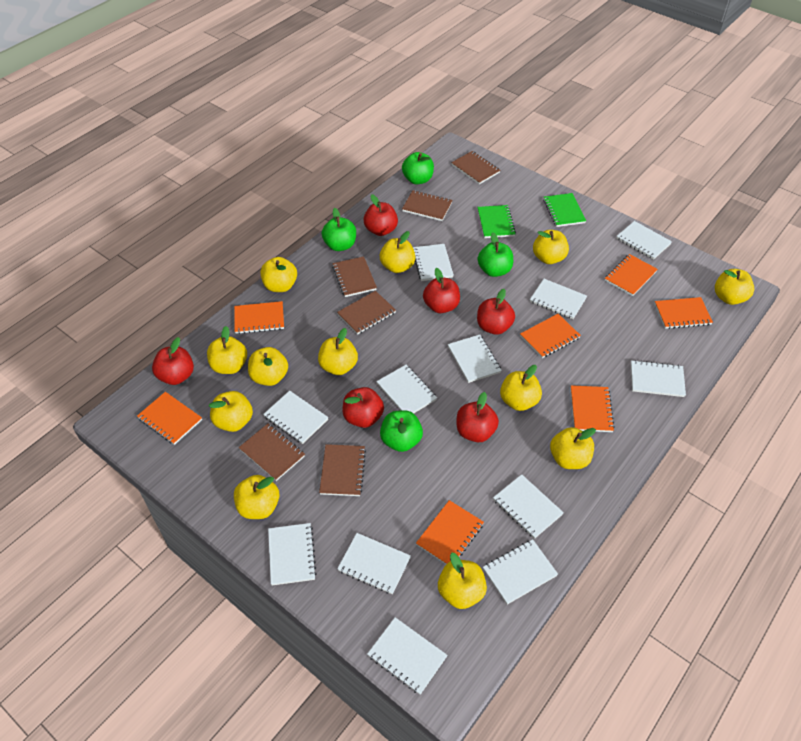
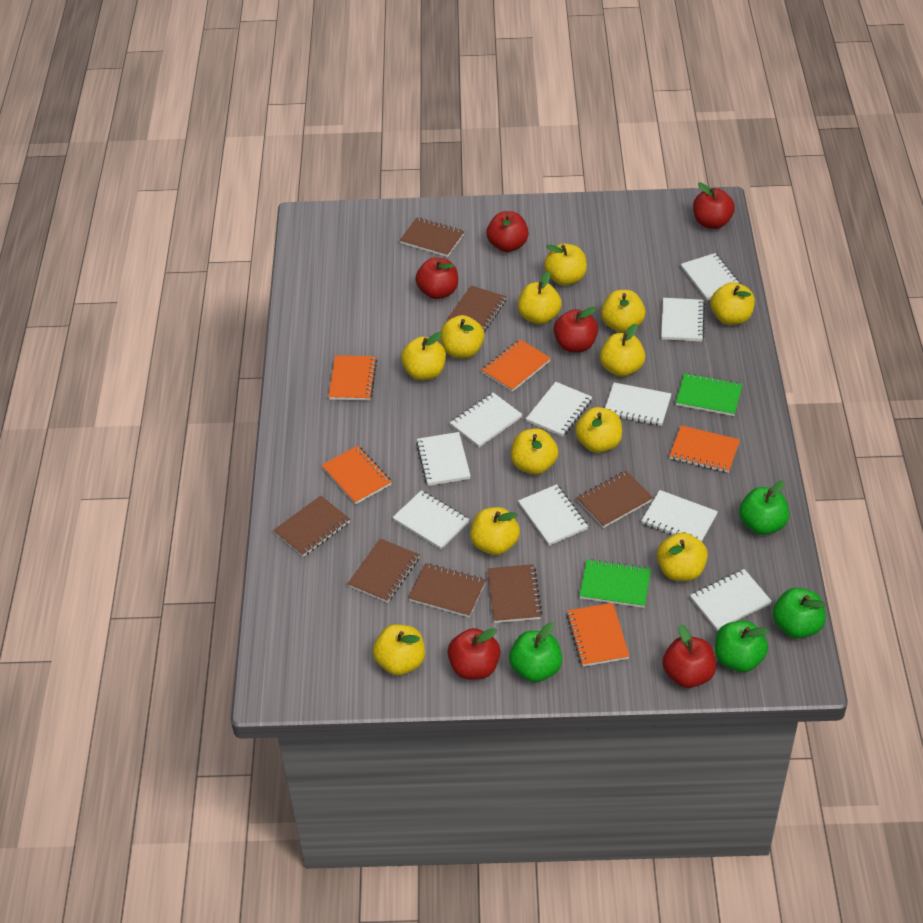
brown notebook: [239,424,305,481] [319,444,366,496] [332,256,377,297] [337,291,396,335] [402,190,453,221] [451,151,501,184] = 6 -> [273,495,350,557] [347,538,420,603] [400,218,464,257] [408,563,486,618] [446,285,507,332] [488,564,542,623] [577,470,654,528] = 7
orange notebook: [137,392,202,445] [234,301,284,334] [416,500,484,564] [520,314,581,358] [571,385,615,432] [605,254,658,296] [655,297,713,329] = 7 -> [322,446,391,504] [328,355,377,400] [482,339,551,392] [566,603,630,667] [669,425,740,473] = 5
white notebook: [263,391,329,444] [268,523,317,586] [337,533,411,594] [367,617,448,695] [376,365,437,414] [413,244,454,281] [448,335,502,383] [483,539,558,605] [493,474,564,539] [530,279,587,319] [616,221,672,260] [631,360,686,397] = 12 -> [392,490,470,549] [416,432,471,486] [450,393,522,447] [518,484,588,546] [526,382,592,437] [605,383,671,426] [641,490,718,542] [661,298,705,342] [681,253,741,300] [690,569,772,630] = 10

